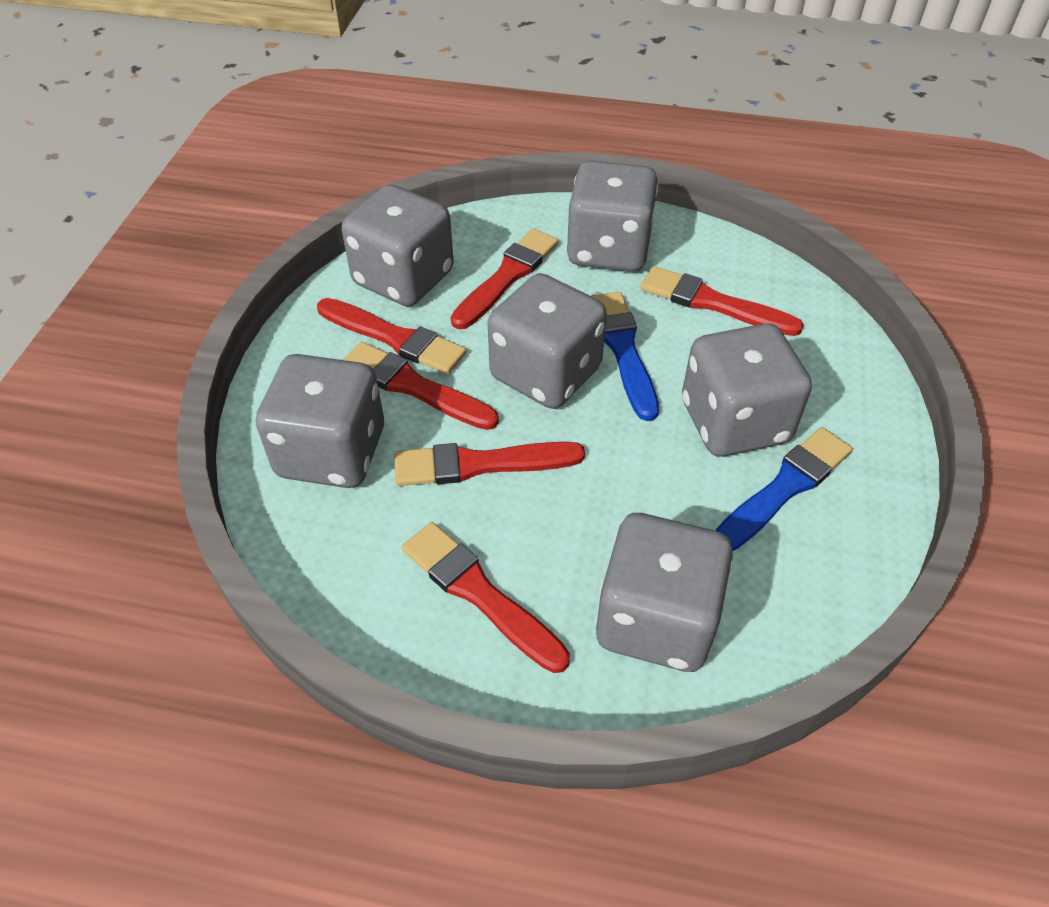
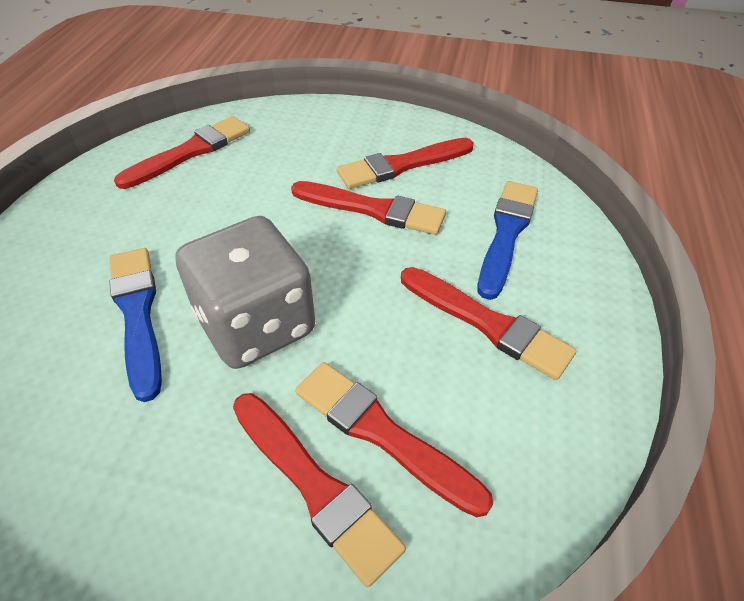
grey dice: [256,354,384,488] [342,185,454,307] [488,273,607,409] [566,161,658,272] [595,513,733,672] [682,323,812,457] = 6 -> [175,216,315,369] = 1

